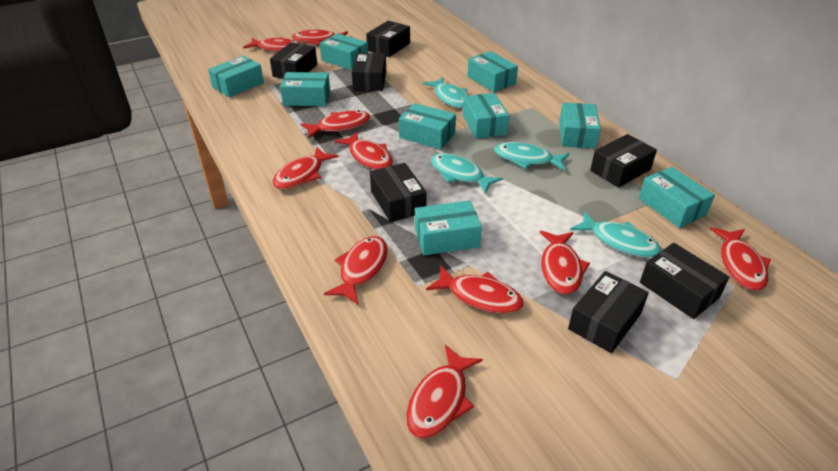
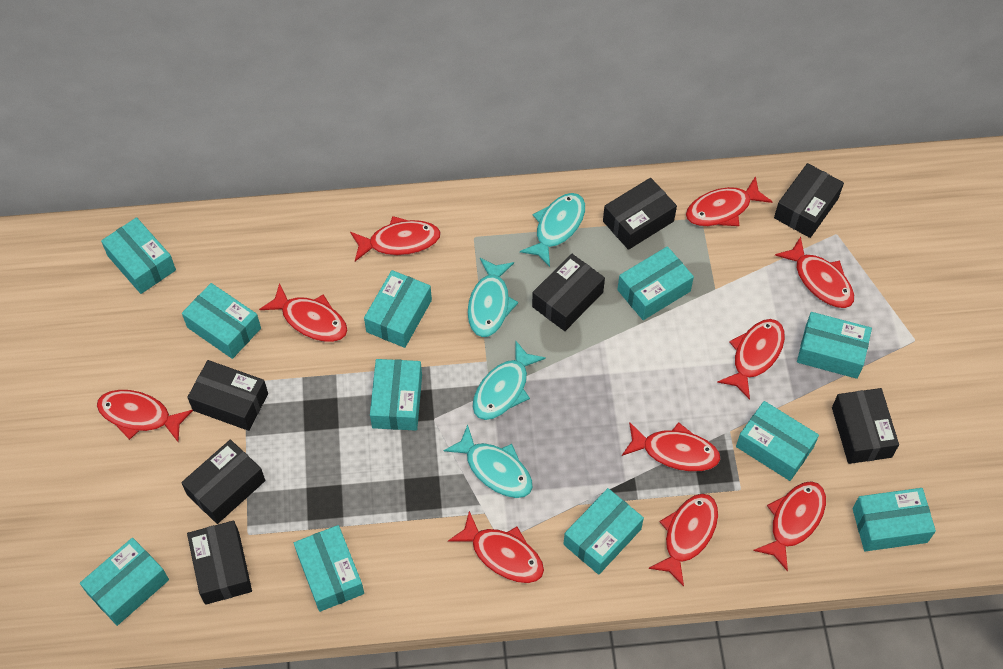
turquoise box: [208,56,264,97] [280,72,330,106] [320,33,368,70] [399,103,456,150] [415,200,482,255] [463,93,510,139] [468,51,518,92] [559,103,601,149] [639,167,715,228] = 9 -> [80,538,169,626] [101,217,176,294] [182,283,261,359] [294,525,364,612] [364,270,432,348] [370,359,422,431] [563,488,644,575] [617,246,694,320] [736,401,819,481] [797,312,872,379] [852,488,936,551] = 11

